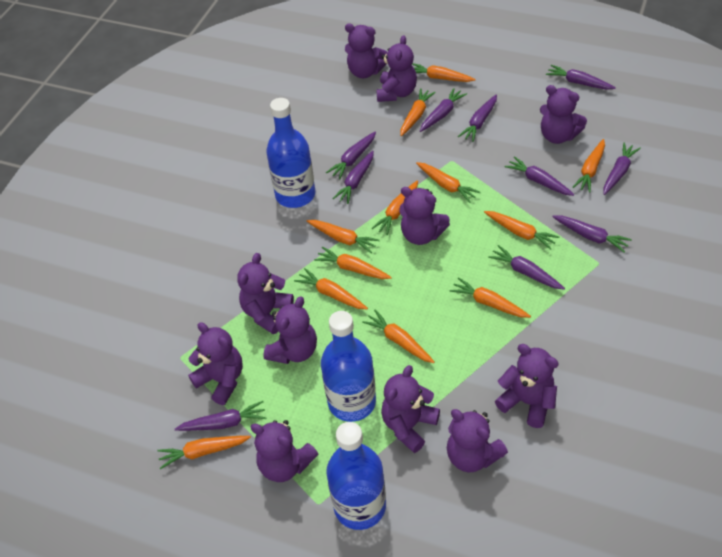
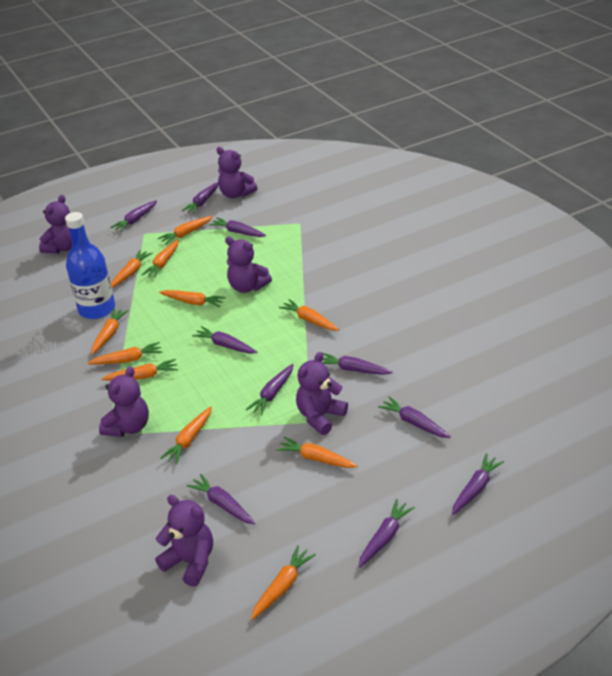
blue bottle: [266,98,315,208] [321,311,376,422] [326,422,386,530] = 3 -> [65,212,115,319] = 1
orange carrot: [157,436,251,469] [294,268,368,309] [307,220,380,253] [314,247,392,279] [362,310,435,363] [372,180,418,235] [400,88,436,136] [412,63,476,82] [416,162,481,203] [450,277,531,318] [484,211,559,250] [573,139,605,193] = 12 -> [87,342,162,365] [91,308,129,355] [101,359,178,381] [111,250,153,288] [142,240,179,278] [158,216,213,244] [159,290,226,307] [160,407,212,464] [251,545,316,620] [276,437,358,468] [279,299,339,331] = 11
purple teddy bear: [188,322,243,405] [237,253,294,334] [250,420,318,482] [263,296,317,364] [345,23,387,78] [376,35,417,102] [381,365,440,453] [399,187,450,245] [447,409,508,472] [495,344,559,428] [540,85,587,144] = 11 -> [39,195,72,254] [99,366,149,437] [155,495,213,587] [217,147,257,198] [225,236,272,293] [296,352,348,435] = 6

